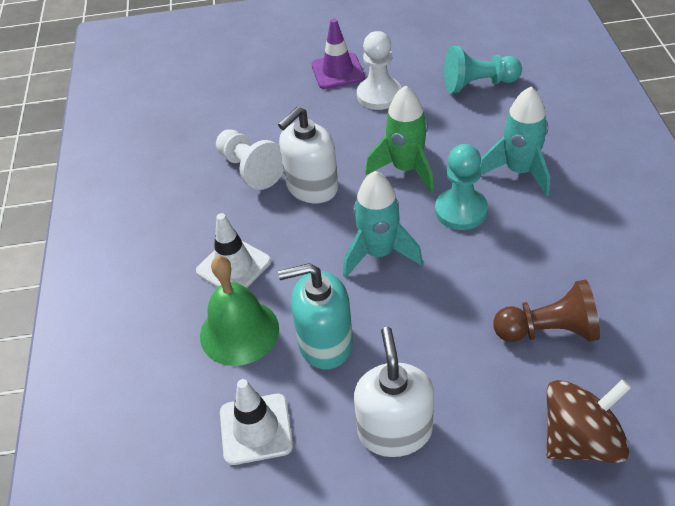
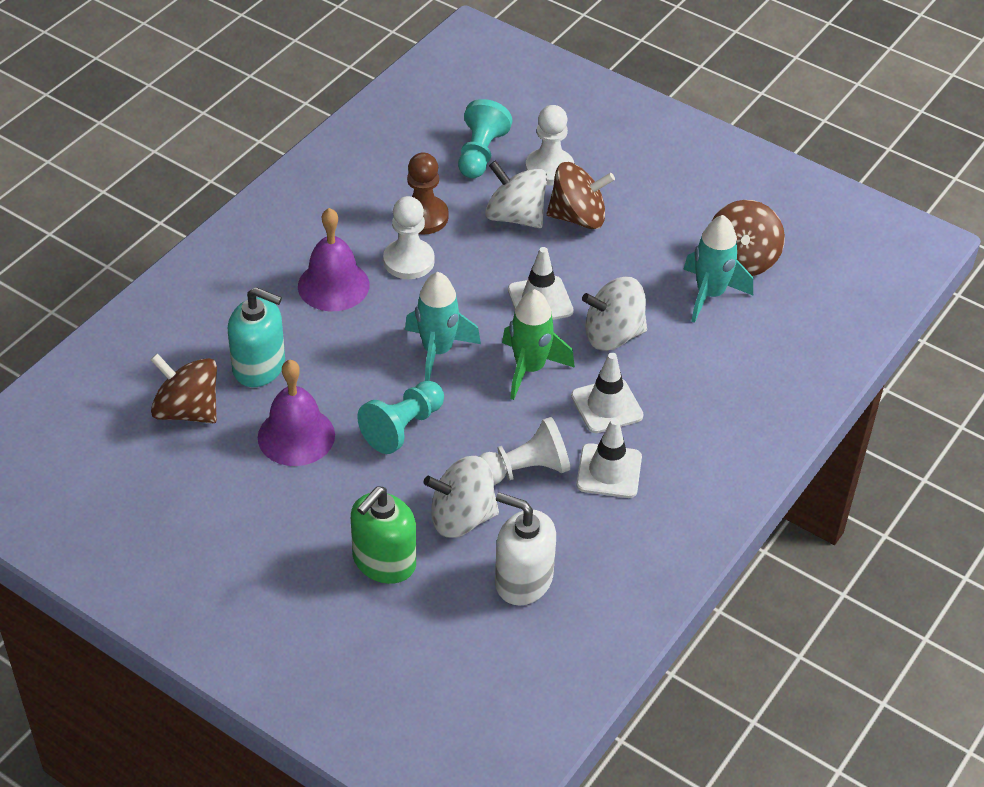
brown spinning top: [546,379,631,463] = 1 -> [150,353,217,423] [547,162,615,229] [712,200,785,276] = 3
green bell: [200,256,279,366] = 1 -> none = 0
green soap dispenser: none = 0 -> [351,486,416,584] = 1
purple bell: none = 0 -> [258,360,335,466] [298,208,370,311] = 2
purple traffic cone: [311,18,365,89] = 1 -> none = 0
white pawn: [216,129,284,190] [357,31,402,110] = 2 -> [383,196,435,279] [479,417,570,485] [525,105,574,185] = 3
white soap dispenser: [278,107,338,203] [354,327,434,457] = 2 -> [495,492,556,606] = 1
white spinning top: none = 0 -> [424,456,499,538] [485,160,547,228] [582,276,647,351] = 3
white traffic cone: [196,213,271,288] [220,379,293,465] = 2 -> [508,247,574,320] [571,353,644,433] [576,418,642,498] = 3

